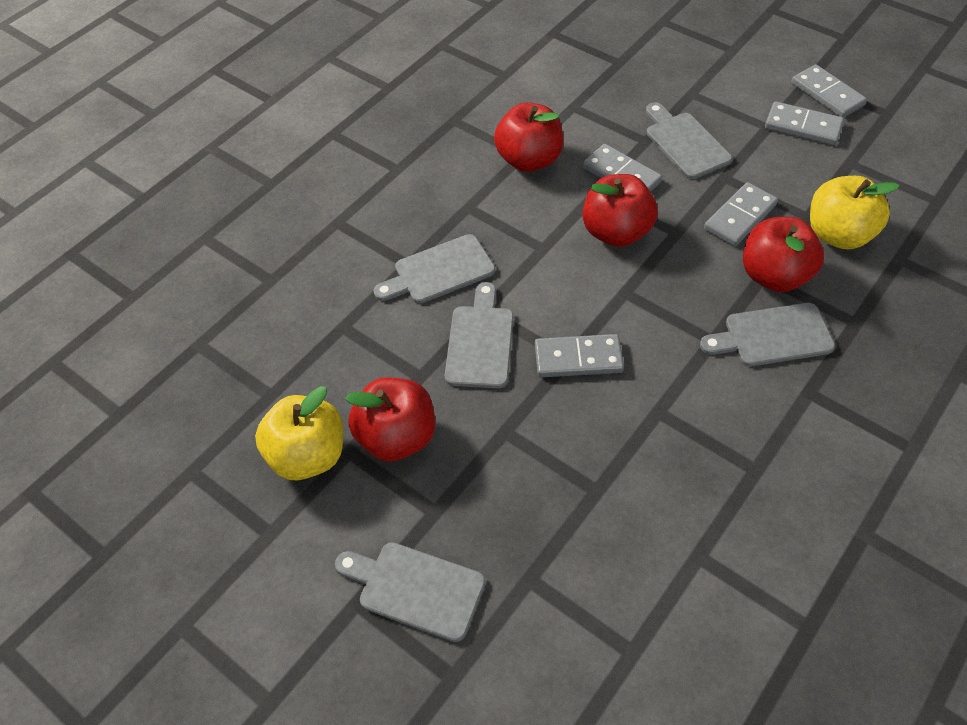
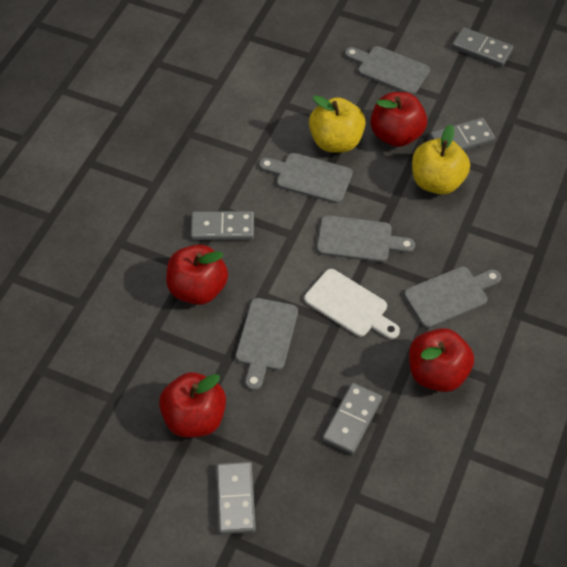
white cutting board: none = 0 -> [304,269,400,339] = 1

